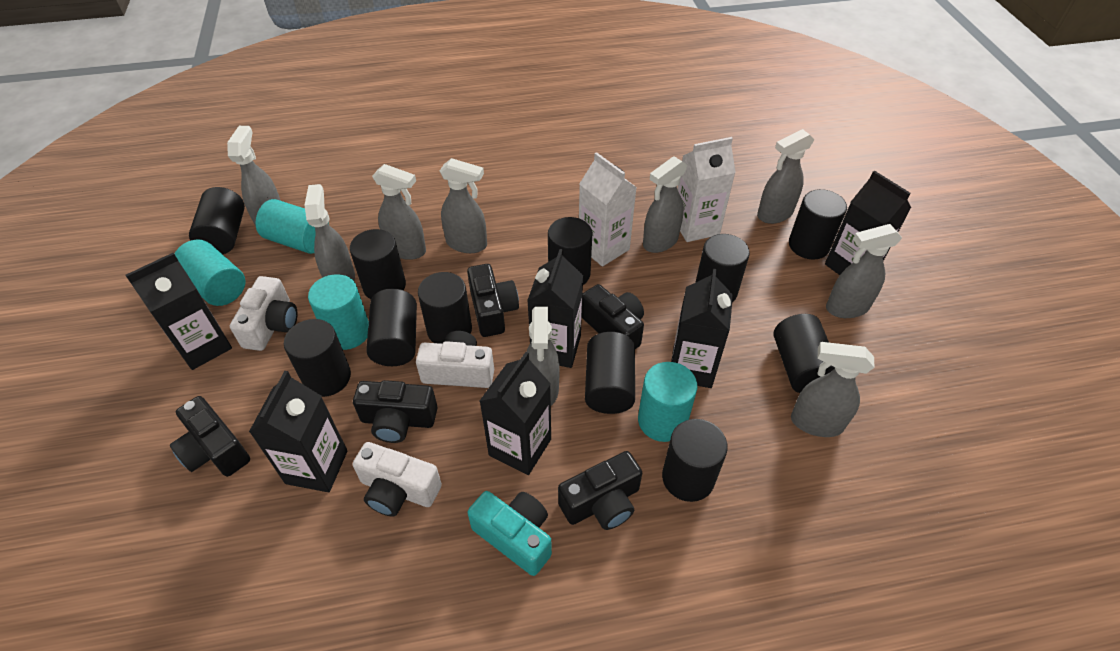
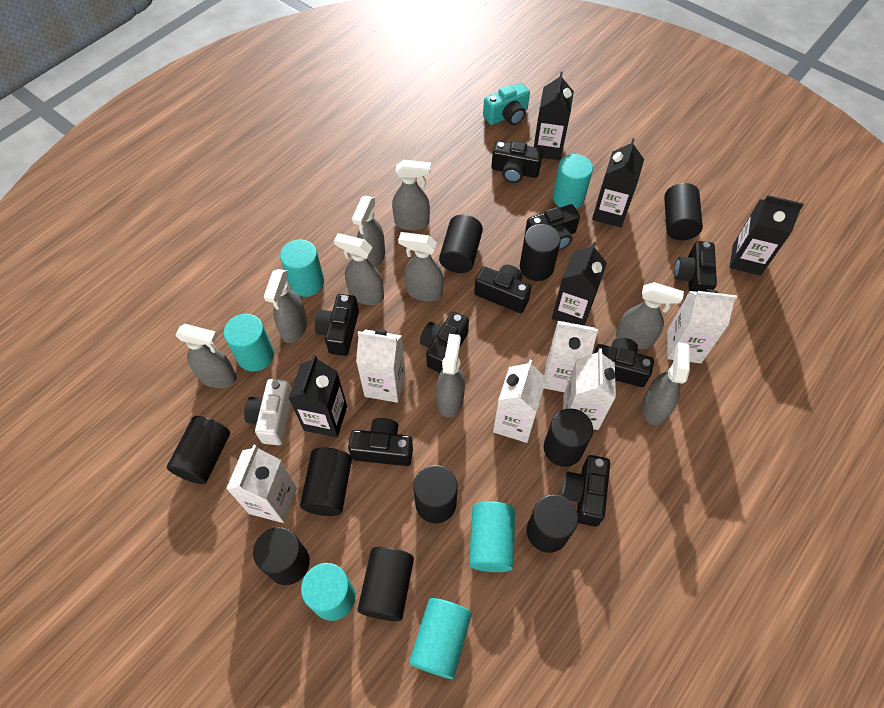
black camera: [170,396,250,477] [353,380,437,443] [467,264,519,337] [558,451,642,530] [582,284,644,349] = 5 -> [315,294,359,356] [348,418,413,466] [420,312,469,373] [474,265,531,313] [491,141,543,183] [525,204,580,250] [562,455,610,527] [593,338,654,387] [674,241,717,292] = 9
black carton: [125,253,232,370] [249,371,348,492] [479,352,551,475] [527,249,583,368] [671,268,733,388] [825,170,911,275] = 6 -> [289,355,347,438] [534,72,574,160] [552,242,607,326] [592,139,644,228] [730,195,804,276] = 5
black cylinder: [189,187,245,254] [284,319,351,397] [350,229,406,299] [366,289,417,366] [418,272,472,344] [548,217,592,285] [585,332,635,414] [662,419,728,502] [695,234,750,302] [774,314,835,393] [789,189,847,260] = 11 -> [167,416,230,484] [253,527,310,585] [300,448,352,516] [358,547,414,621] [413,465,458,523] [439,215,483,273] [520,224,561,281] [527,495,578,553] [544,409,593,467] [664,183,703,240] = 10
turquoise cylinder: [174,240,246,306] [256,199,329,254] [308,274,369,350] [638,362,697,442] = 4 -> [224,314,274,372] [280,239,324,297] [301,563,355,621] [409,598,472,679] [469,501,515,572] [553,154,593,209] = 6
white camera: [230,276,298,351] [353,442,442,517] [416,331,494,388] = 3 -> [244,379,291,445] = 1
white carton: [579,152,637,267] [677,137,736,242] = 2 -> [226,445,297,523] [356,329,405,403] [493,360,547,443] [544,321,598,393] [563,348,616,430] [667,289,737,363] = 6

